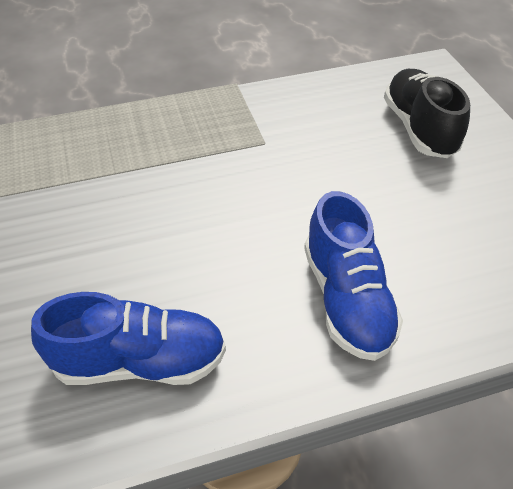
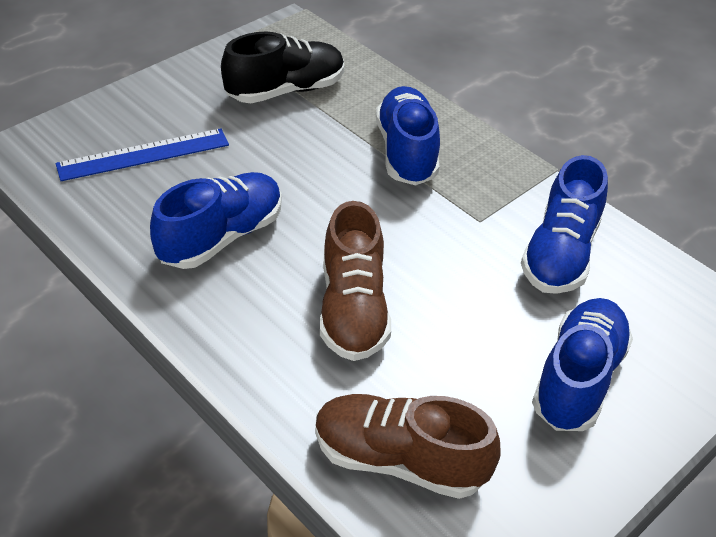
blue ruler: none = 0 -> [56,128,229,181] = 1
blue shoe: [31,292,226,385] [304,191,403,361] = 2 -> [150,172,282,269] [376,86,440,185] [521,155,608,294] [532,298,633,431] = 4
brown shoe: none = 0 -> [315,394,501,499] [320,201,391,361] = 2

